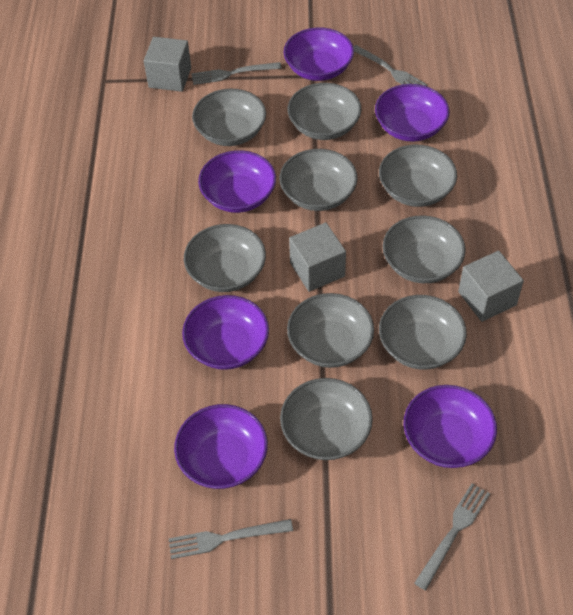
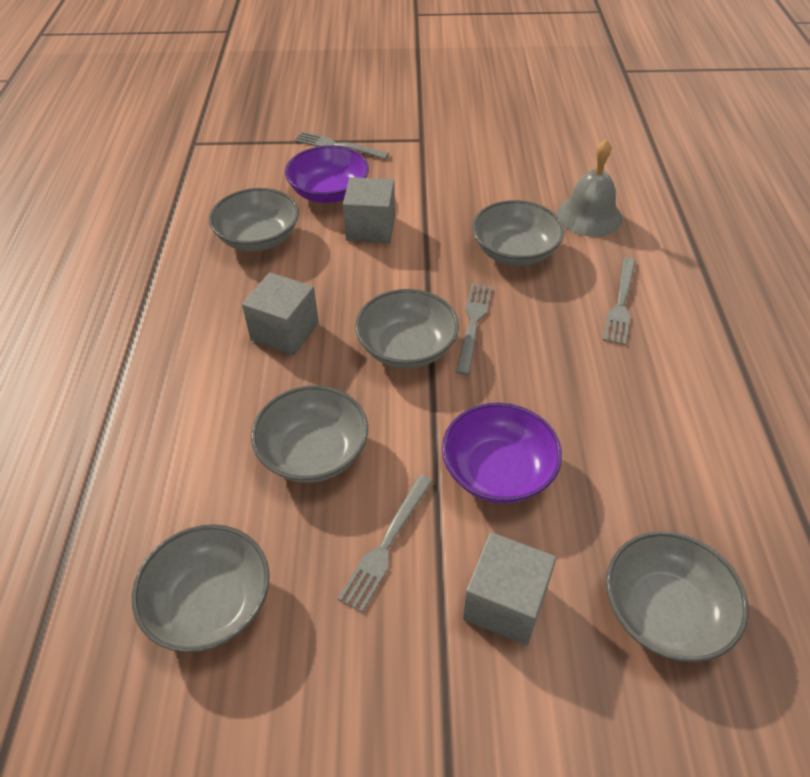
grey bell: none = 0 -> [557,140,623,237] = 1
grey bowl: [184,224,266,292] [192,89,266,146] [279,149,358,211] [280,378,373,460] [287,293,374,368] [288,83,361,140] [379,145,457,207] [379,295,467,370] [383,216,466,283] = 9 -> [132,524,270,653] [209,188,299,251] [251,386,368,483] [355,289,459,369] [472,200,564,266] [606,531,749,662] = 6
purple bowl: [174,404,268,489] [182,295,269,370] [198,150,276,213] [283,27,354,81] [375,84,449,142] [403,385,497,468] = 6 -> [285,145,369,203] [442,403,562,504] = 2

